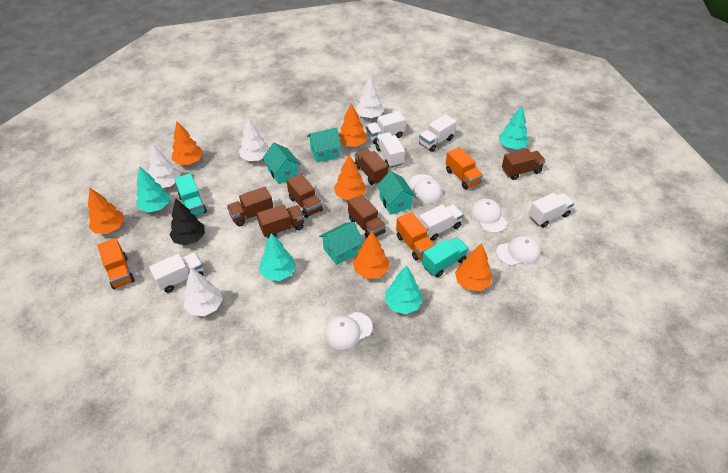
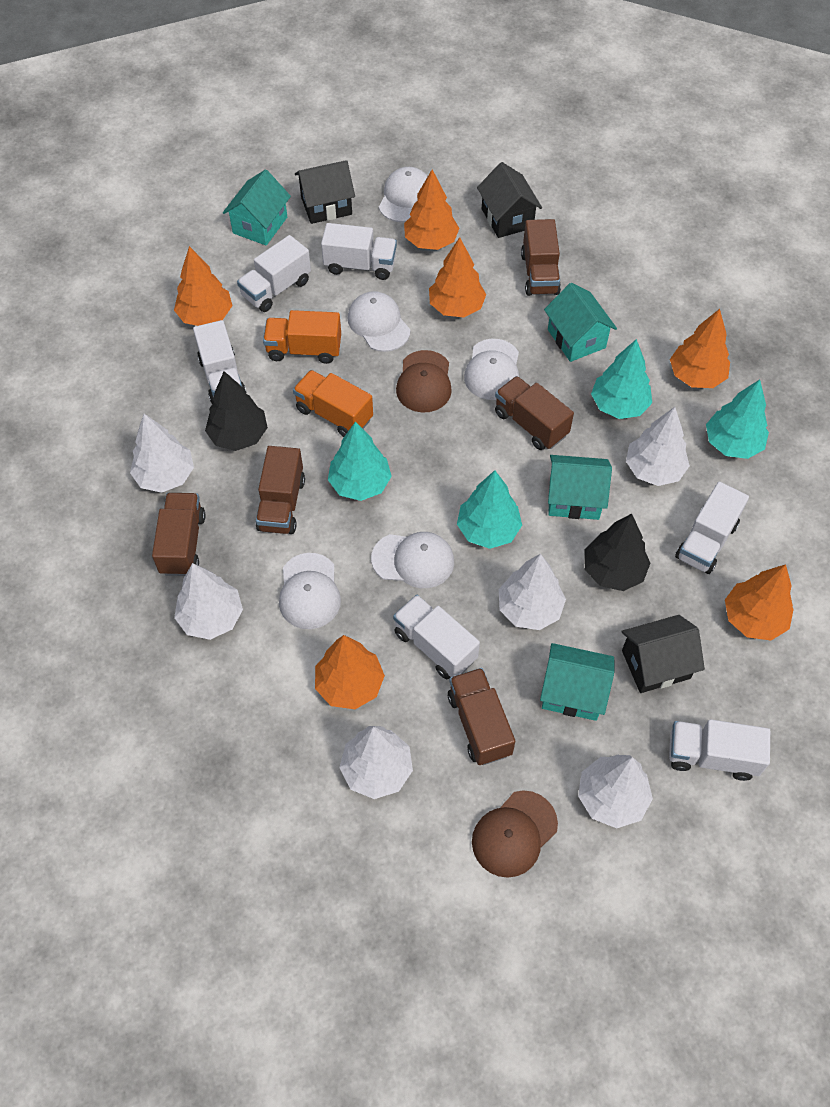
black house: none = 0 -> [295,160,355,224] [477,162,542,238] [621,615,705,693] = 3
black tree: [170,198,205,245] = 1 -> [205,371,268,451] [584,513,650,591] = 2
brown cap: none = 0 -> [396,350,452,412] [472,790,558,878] = 2
brown truck: [227,187,273,226] [257,204,304,239] [287,173,323,218] [348,194,386,239] [354,149,388,185] [502,149,546,180] = 6 -> [152,493,206,576] [256,446,305,534] [448,668,515,765] [495,376,574,450] [521,219,561,296] = 5
orange truck: [97,238,135,289] [396,212,434,261] [446,147,483,189] = 3 -> [263,310,341,364] [293,370,373,437] = 2
turquoise truck: [174,173,207,216] [422,237,469,277] = 2 -> none = 0
white cap: [324,312,373,350] [409,174,442,204] [470,199,507,233] [496,236,541,266] = 4 -> [279,553,341,629] [347,291,410,352] [371,532,454,588] [379,167,428,222] [464,339,519,400] = 5
white tree: [148,143,180,188] [183,268,223,316] [239,118,269,161] [356,76,384,118] = 4 -> [130,414,194,493] [174,563,243,640] [339,726,413,799] [499,554,566,630] [578,755,653,828] [626,407,690,486] = 6

